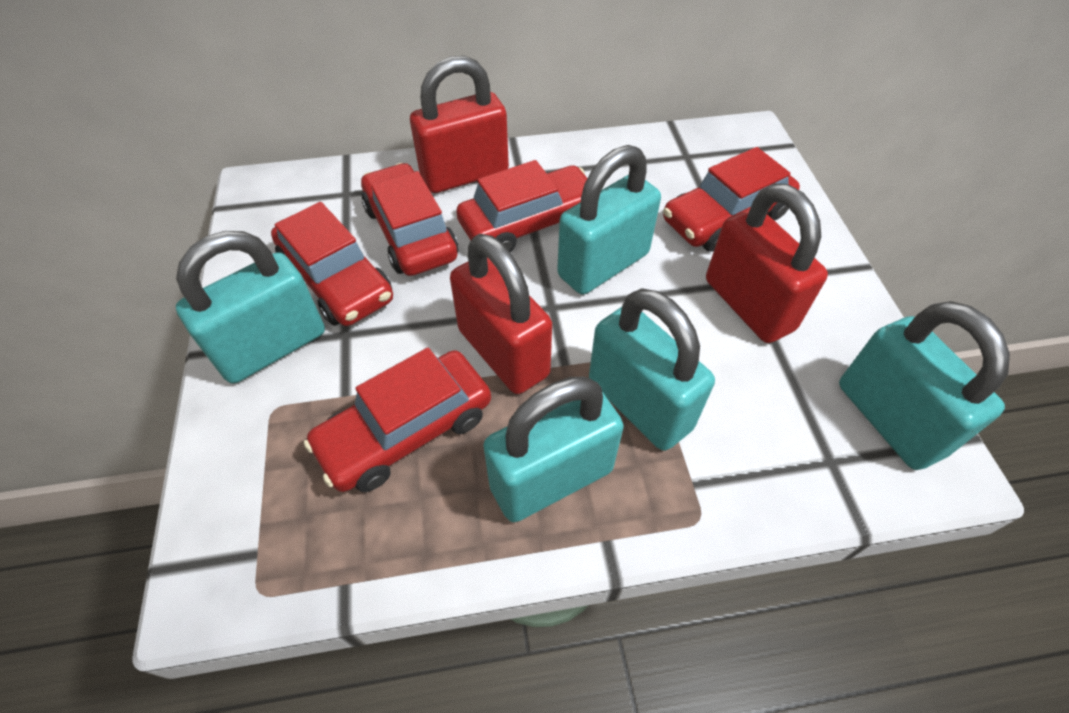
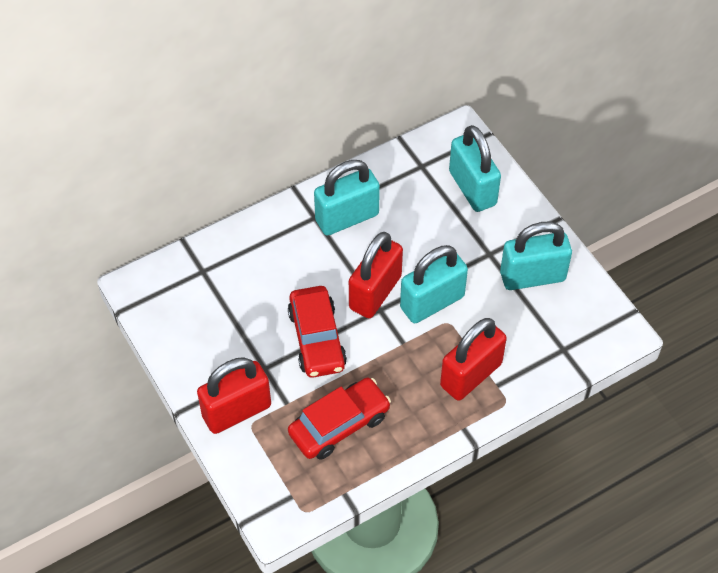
red car: [271,202,393,326] [304,348,491,492] [361,163,458,276] [456,160,587,252] [663,147,800,252] = 5 -> [288,286,347,378] [288,378,391,460] = 2
turquoise padlock: [176,231,325,384] [483,376,624,522] [557,145,661,295] [589,288,715,451] [839,301,1010,470] = 5 -> [314,160,380,235] [400,245,468,323] [449,125,501,212] [500,222,572,290] = 4

